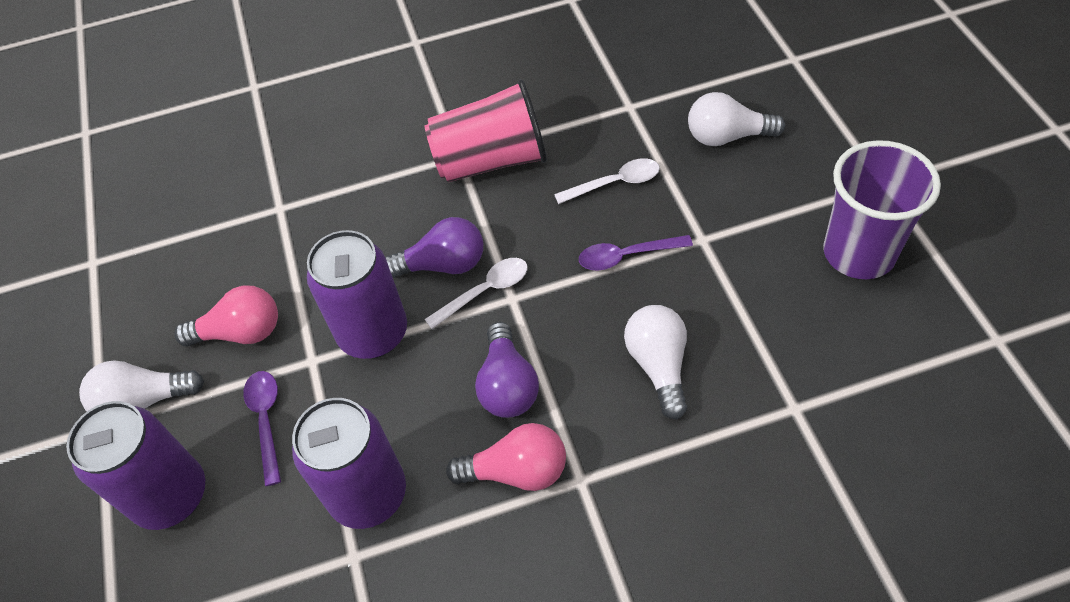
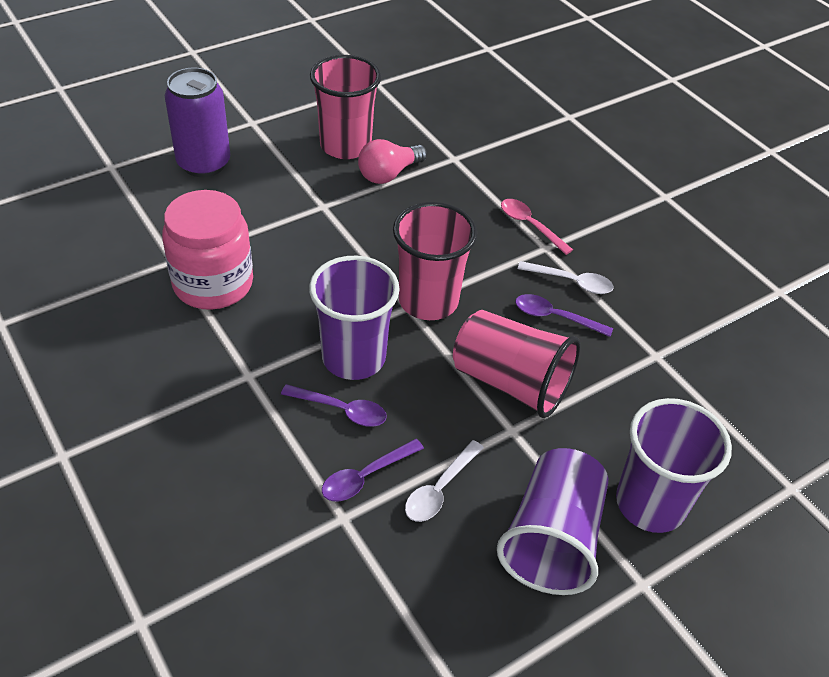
pink cup: [425,79,547,182] = 1 -> [310,55,381,159] [393,202,477,320] [453,310,580,418] = 3
pink jar: none = 0 -> [162,190,253,310] = 1
pink light bulb: [174,286,278,347] [446,423,566,491] = 2 -> [358,139,427,184] = 1
pink spoon: none = 0 -> [501,199,573,255] = 1
purple can: [66,401,205,530] [292,398,406,529] [307,230,407,359] = 3 -> [165,68,230,177] = 1
purple cup: [823,140,941,279] = 1 -> [309,256,400,380] [497,448,608,595] [616,398,732,533] = 3
purple light bulb: [385,217,483,278] [475,322,539,418] = 2 -> none = 0
purple spoon: [243,371,281,486] [579,235,693,270] = 2 -> [281,384,387,427] [322,439,424,501] [515,294,613,337] = 3
white light bulb: [79,360,204,411] [624,305,687,420] [688,92,785,146] = 3 -> none = 0

